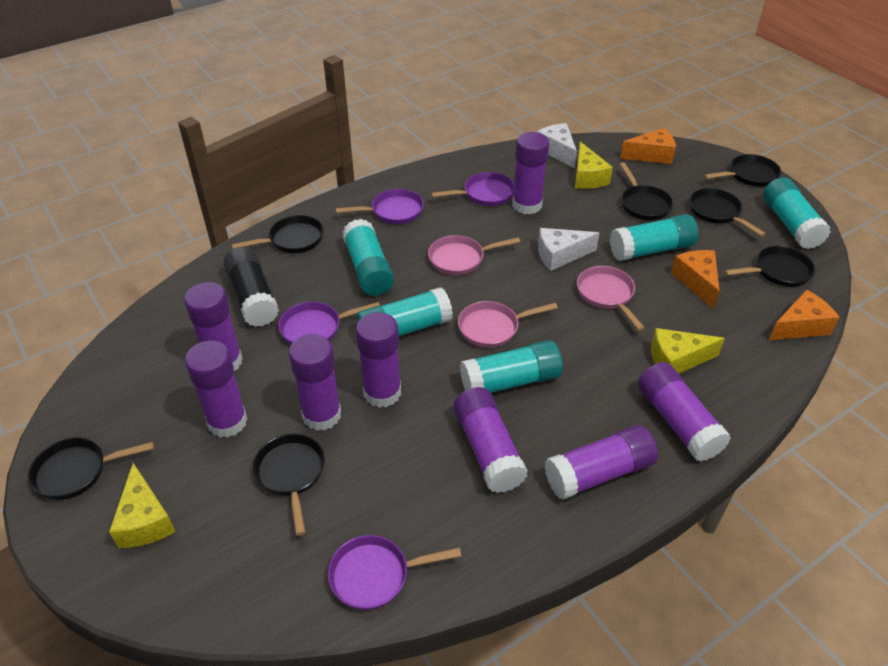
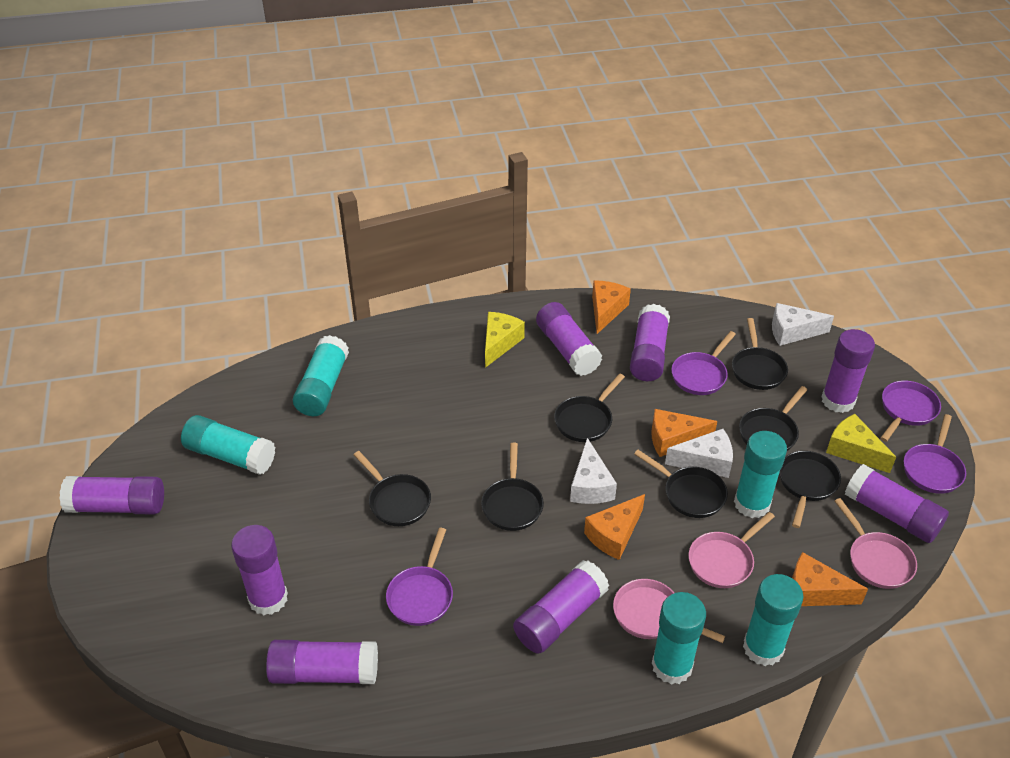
black glue stick: [224,247,279,327] = 1 -> none = 0
orange cheese: [620,128,676,164] [671,250,720,309] [769,290,840,340] = 3 -> [584,494,645,560] [592,281,631,334] [651,409,718,457] [792,552,868,606] = 4
white cheese: [537,123,577,168] [538,228,599,271] = 2 -> [570,438,617,504] [665,429,733,478] [772,303,834,346] = 3
yellow cheese: [109,463,176,548] [575,142,613,189] [651,328,725,374] = 3 -> [485,312,525,368] [826,414,896,473] = 2

